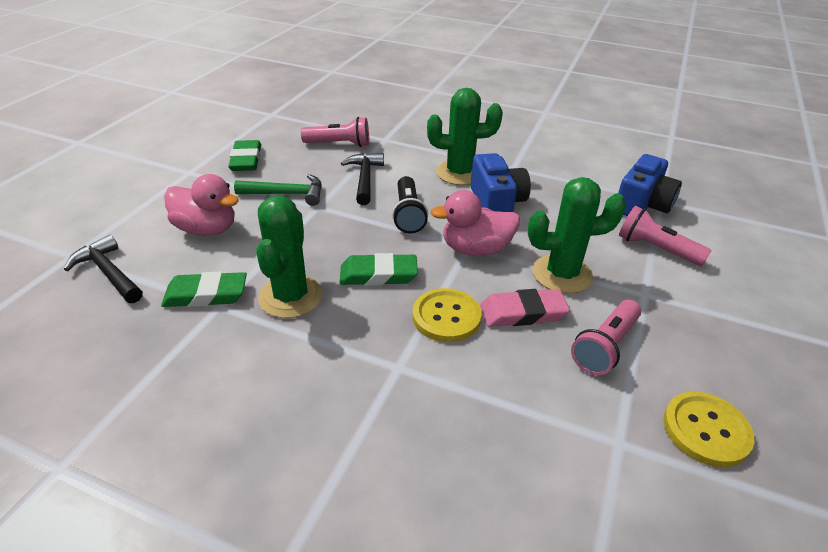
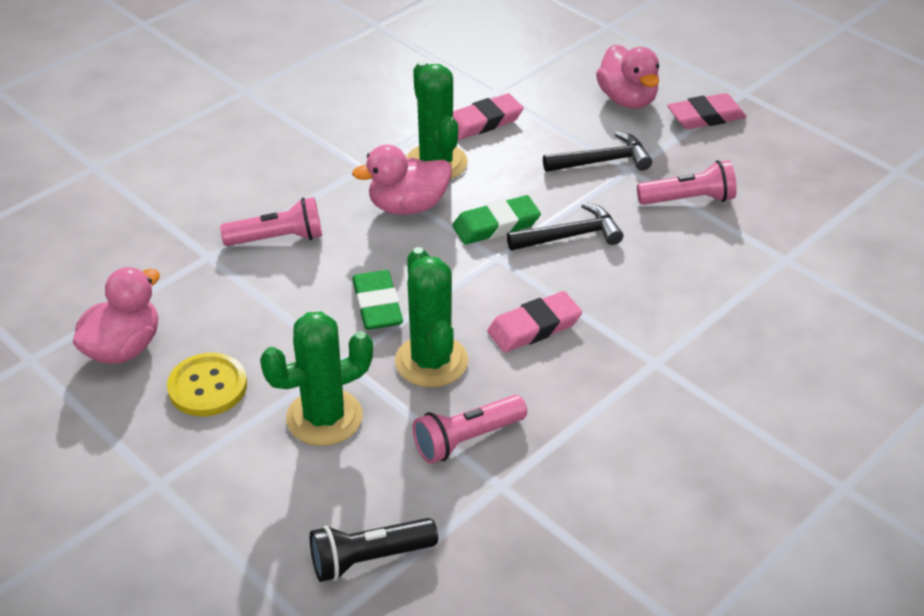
blue camera: [471,153,531,212] [618,154,682,216] = 2 -> none = 0
green eraser: [161,272,247,307] [228,140,261,171] [340,253,418,286] = 3 -> [352,270,403,330] [452,195,541,245] = 2
green hammer: [234,174,322,206] = 1 -> none = 0
pink duck: [164,174,239,236] [430,190,520,256] = 2 -> [73,267,160,364] [352,144,452,215] [596,44,659,109] = 3
pink eraser: [480,289,570,327] = 1 -> [453,93,524,140] [487,291,582,353] [667,93,746,129] = 3
yellow button: [413,288,482,342] [663,392,754,467] = 2 -> [167,353,247,416] = 1

